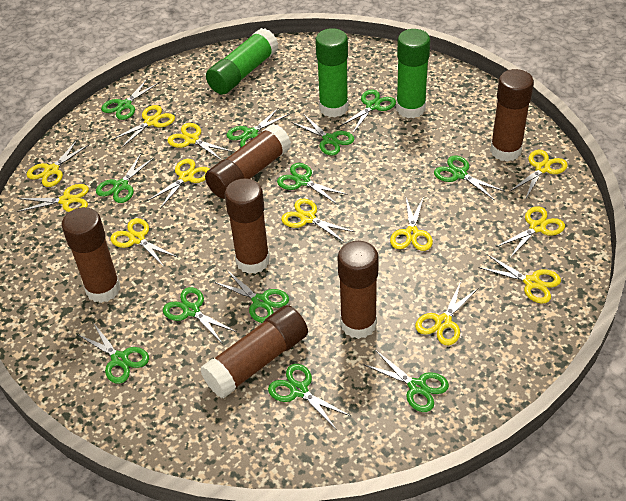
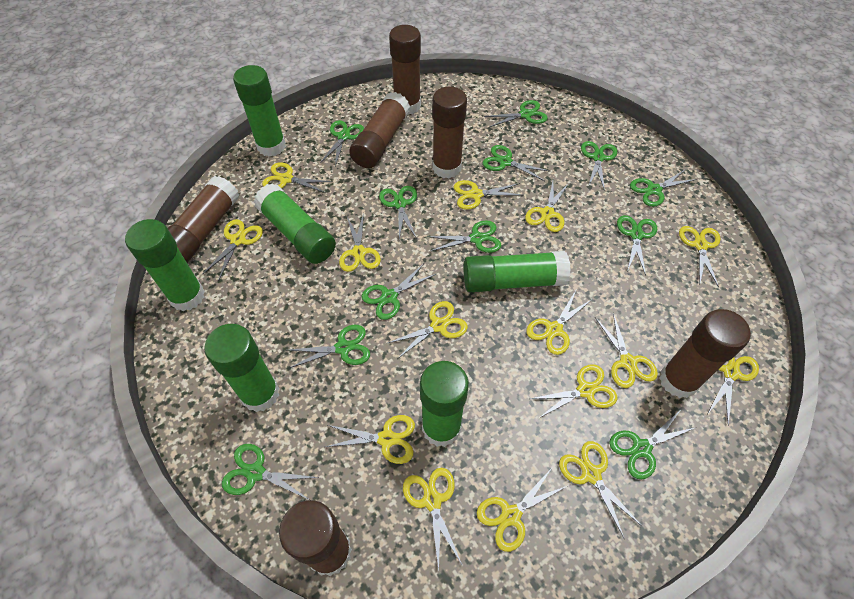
green glue stick: [206,28,278,95] [315,28,349,117] [396,29,430,118] = 3 -> [125,219,205,311] [204,324,279,412] [233,65,286,157] [254,183,336,264] [420,361,469,447] [464,251,571,292] = 6
yellow scissors: [16,184,89,212] [27,139,90,187] [110,218,179,268] [111,105,175,148] [147,159,209,209] [167,123,233,160] [281,199,355,243] [390,197,433,251] [415,281,478,345] [478,254,561,304] [496,206,565,258] [510,150,568,200] = 12 -> [202,219,263,279] [262,162,332,193] [325,415,415,464] [339,212,381,272] [388,301,468,359] [403,467,462,571] [454,180,521,210] [477,468,567,552] [525,181,569,232] [526,290,593,355] [530,364,617,418] [559,441,643,538] [595,313,658,388] [679,226,721,287] [707,356,759,426] = 15

